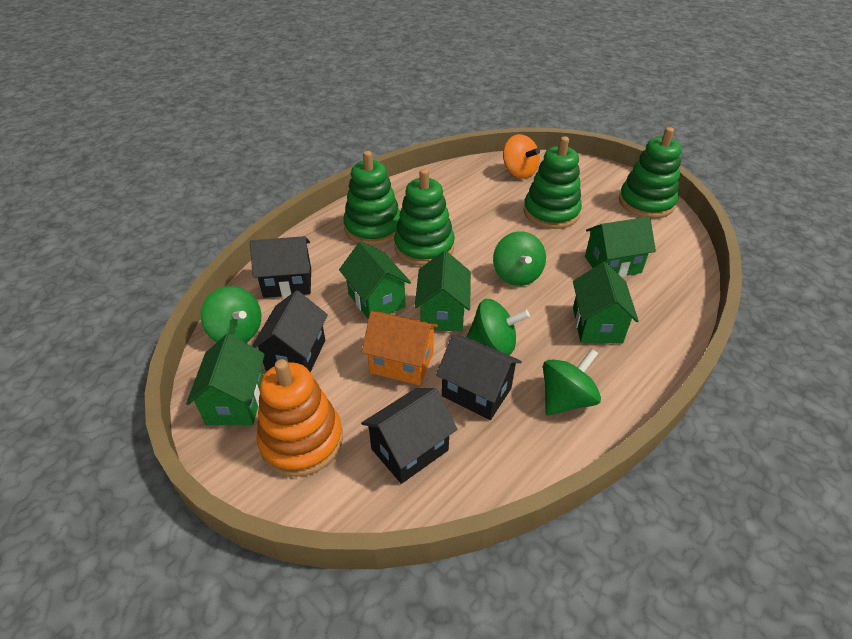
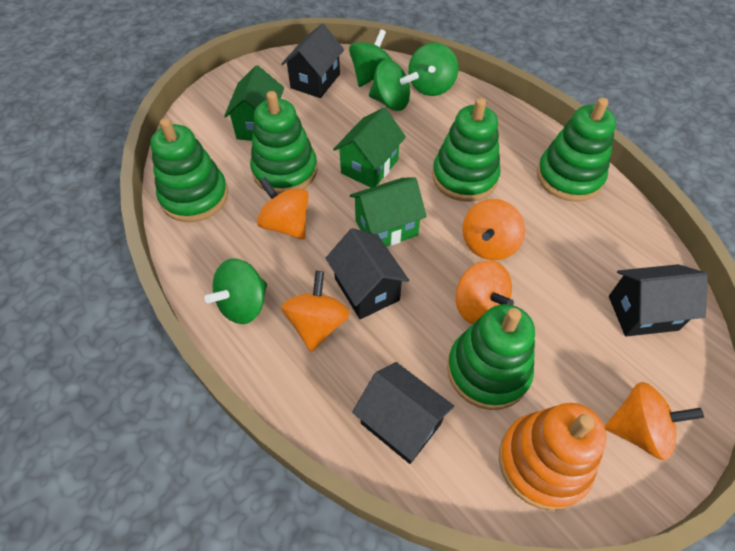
green house: [186,334,265,426] [339,241,411,319] [415,251,471,332] [573,262,639,344] [585,217,656,277] = 5 -> [224,65,284,141] [333,108,406,188] [350,177,427,247] = 3
green stacking toy: [343,151,400,245] [394,169,455,266] [523,136,582,229] [619,127,682,218] = 4 -> [150,118,228,222] [250,91,318,194] [432,98,501,202] [447,304,535,410] [537,97,616,202] = 5
orange house: [362,311,439,385] = 1 -> none = 0
orange spinning top: [503,134,540,179] = 1 -> [257,177,309,240] [281,271,350,352] [456,260,514,324] [463,199,525,260] [605,382,704,460] = 5

